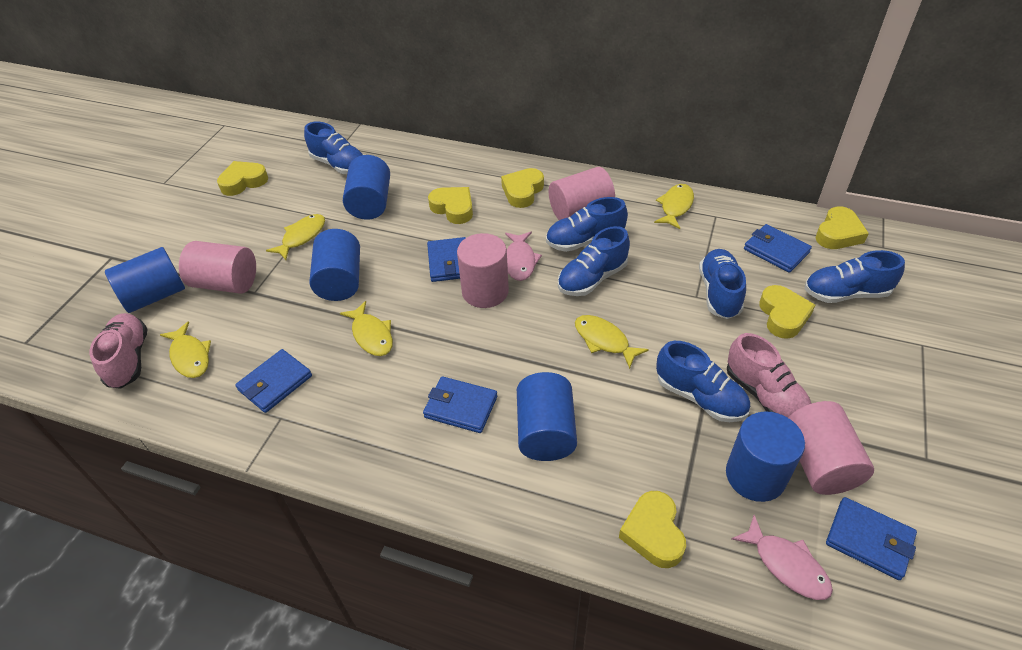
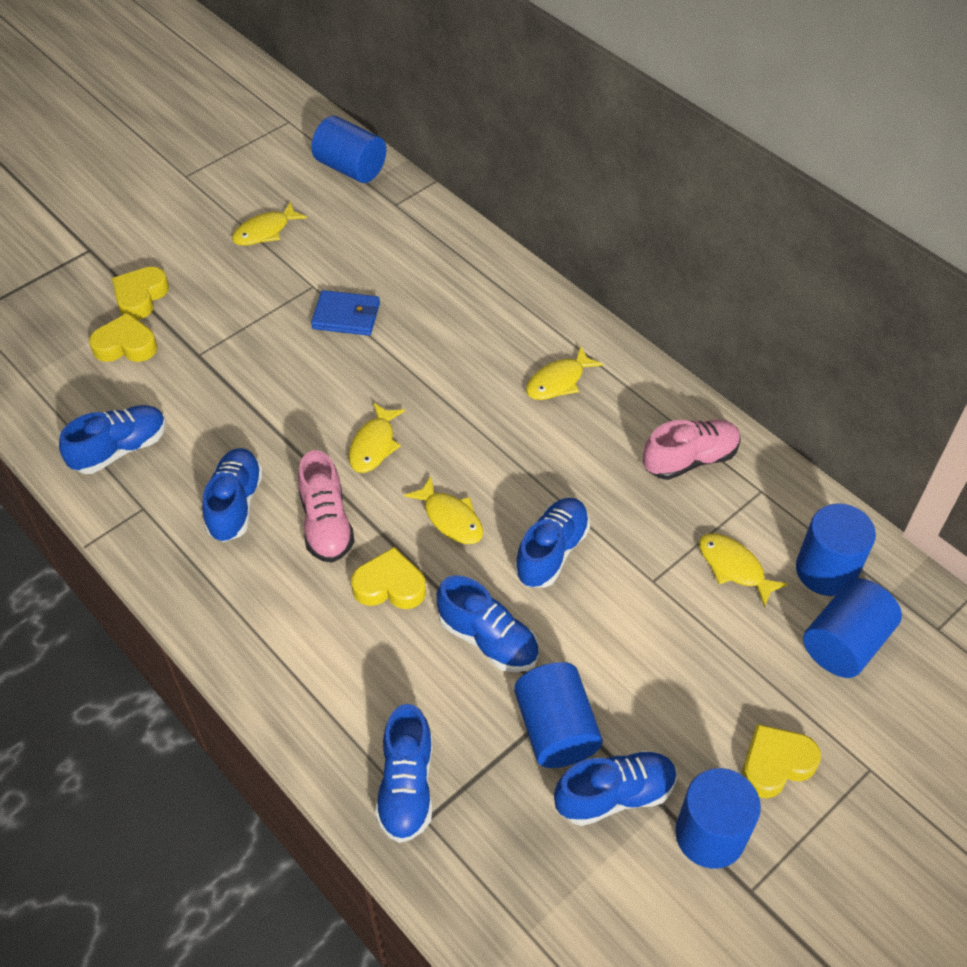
blue wallet: [235,349,312,413] [423,376,497,433] [427,237,466,282] [744,224,812,273] [826,497,917,580] = 5 -> [311,290,380,336] = 1
pink cylinder: [179,241,256,294] [457,233,509,308] [549,167,615,220] [788,401,874,495] = 4 -> none = 0
pink fish: [505,232,542,281] [731,515,833,600] = 2 -> none = 0
yellow heart: [217,161,268,196] [428,187,473,224] [501,168,544,208] [619,491,686,568] [759,285,815,339] [816,206,869,249] = 6 -> [89,313,157,362] [112,267,169,320] [351,547,426,609] [742,724,821,798] = 4

